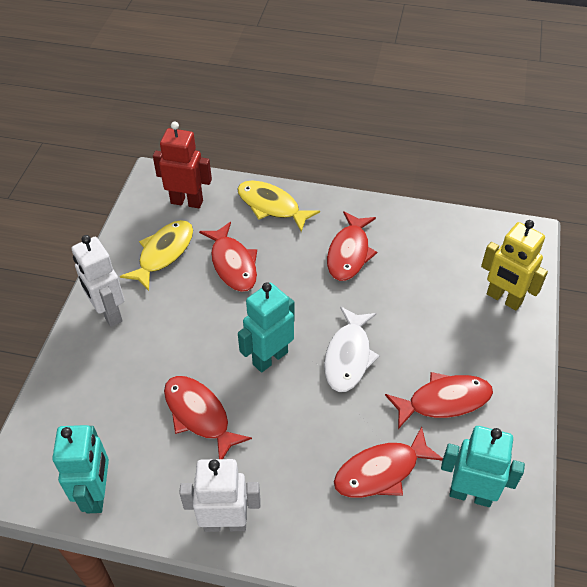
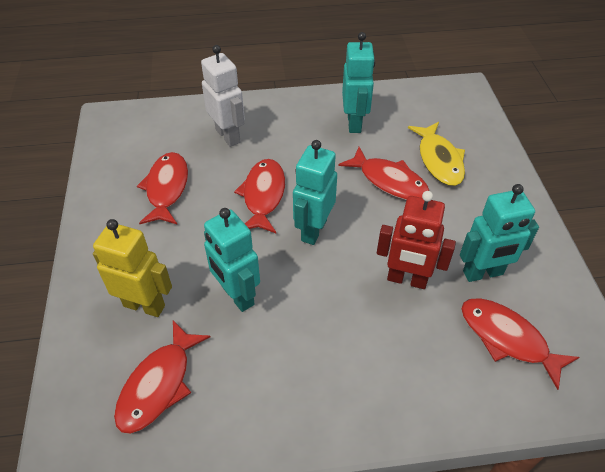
turquoise robot: [52,425,109,513] [238,282,295,373] [441,426,525,507] = 3 -> [204,208,260,312] [293,140,337,245] [342,32,375,133] [460,184,539,282] = 4
white fish: [324,306,380,392] = 1 -> none = 0
white robot: [72,235,124,327] [179,459,260,532] = 2 -> [201,45,245,147] = 1
yellow fish: [120,220,193,291] [237,181,320,232] = 2 -> [408,122,465,186] = 1

